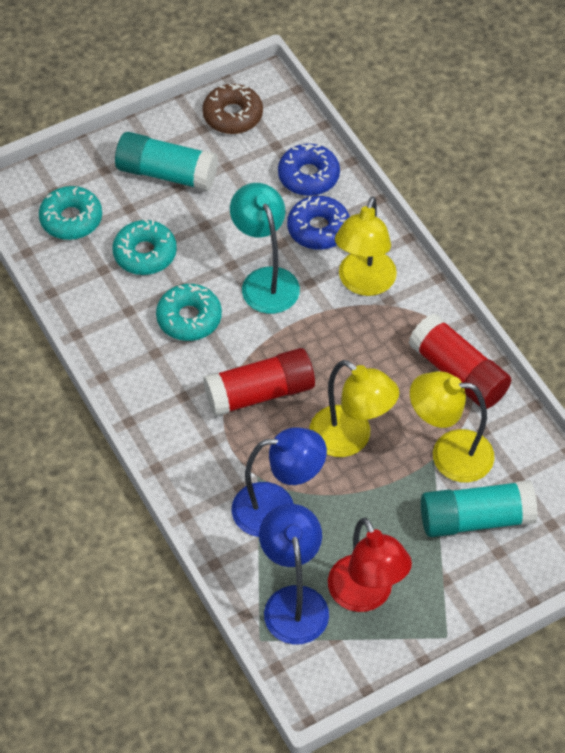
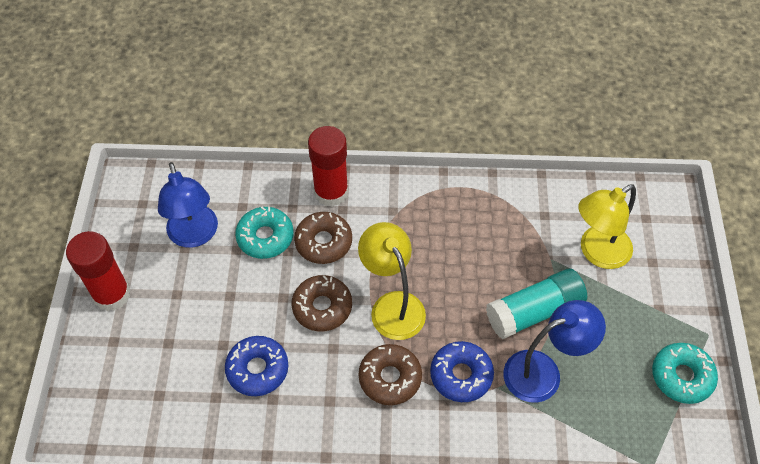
brown donut: [202,84,263,134] = 1 -> [292,275,352,332] [294,212,352,264] [359,344,422,405] = 3
red lamp: [328,518,412,612] = 1 -> none = 0
turquoise donut: [39,186,102,240] [112,219,177,275] [156,284,222,341] = 3 -> [235,207,294,259] [652,343,718,404] = 2
turquoise glue stick: [115,132,218,192] [421,480,538,537] = 2 -> [486,269,587,339] = 1
turquoise lamp: [230,183,300,314] = 1 -> none = 0
yellow lamp: [309,360,399,457] [335,197,397,296] [410,371,494,482] = 3 -> [358,222,426,340] [578,184,636,269] = 2

